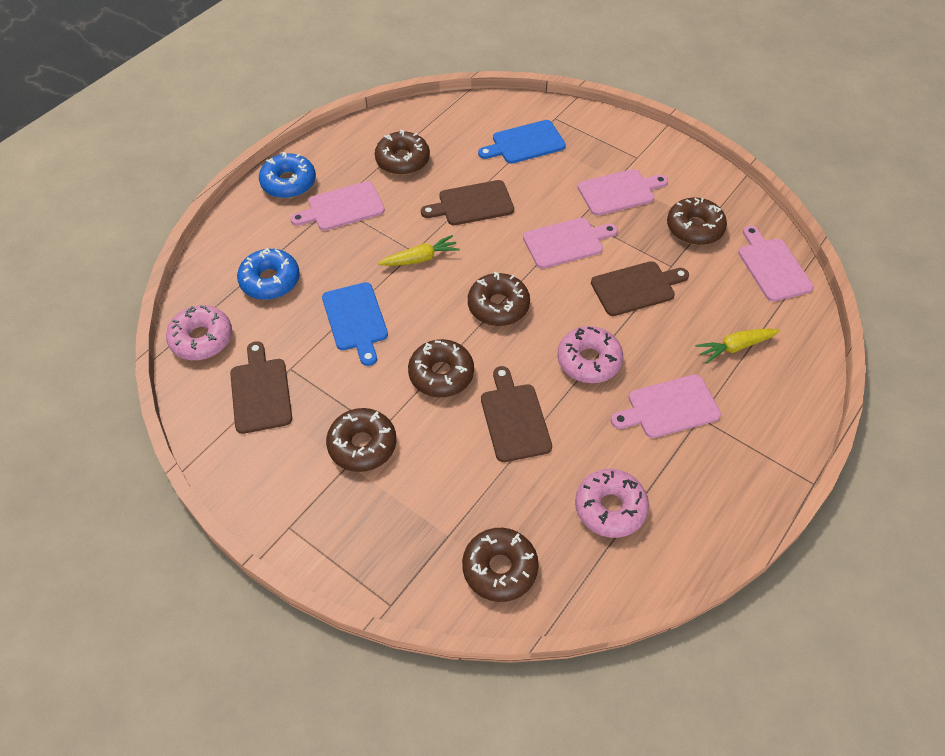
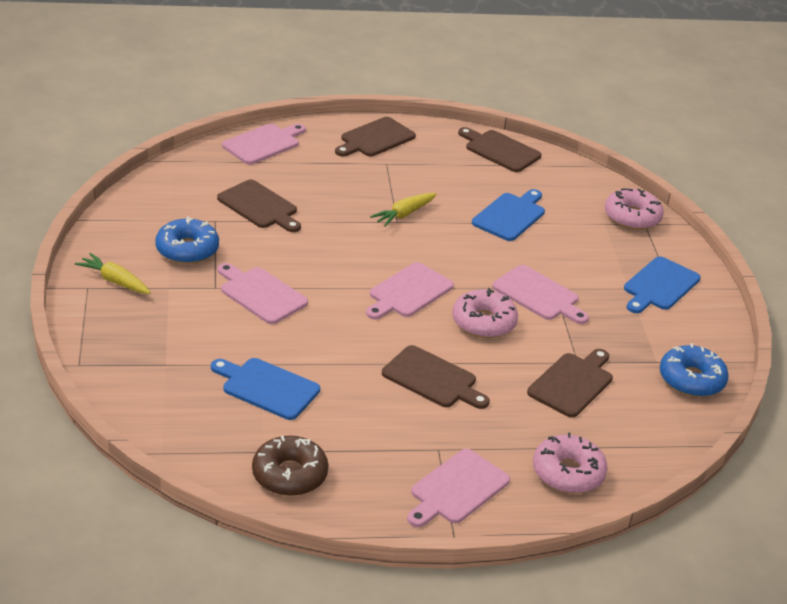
blue cutting board: [322,282,388,366] [478,120,566,164] = 2 -> [211,358,320,420] [472,189,545,241] [624,256,701,313] = 3
brown cutting board: [230,341,292,434] [421,180,514,225] [481,366,552,462] [591,261,689,316] = 4 -> [217,180,301,232] [335,117,416,156] [382,345,490,409] [458,127,542,172] [527,349,613,418] = 5
brown donut: [326,408,396,472] [375,130,430,175] [408,339,474,397] [462,528,539,602] [468,272,530,326] [667,198,727,245] = 6 -> [252,435,328,496] = 1

